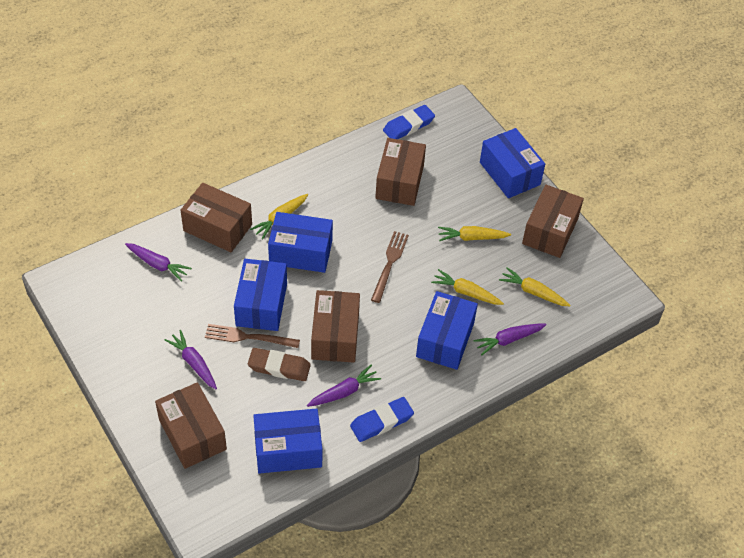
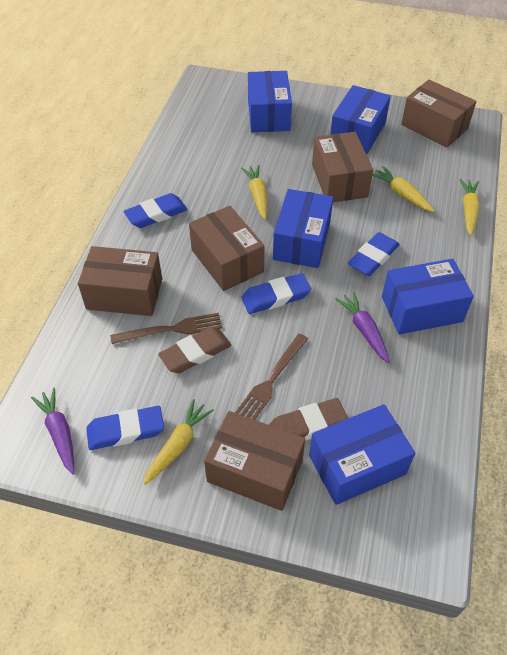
blue eraser: [350,397,414,442] [383,105,435,139] = 2 -> [86,406,164,450] [124,193,188,228] [241,273,311,314] [348,232,400,276] = 4
brown eraser: [248,348,311,381] = 1 -> [158,327,231,373] [269,398,348,441] = 2
purple carrot: [125,243,192,282] [165,330,217,389] [307,365,381,407] [473,324,547,355] = 4 -> [31,388,74,474] [335,292,390,363] = 2

